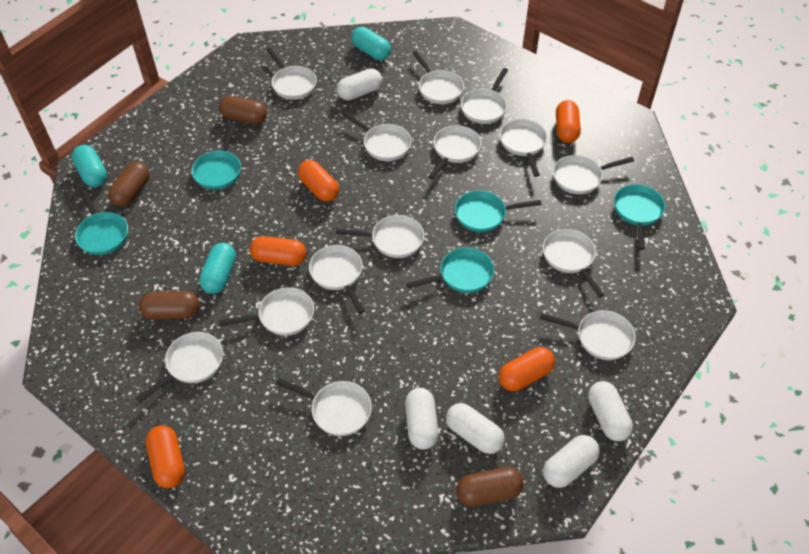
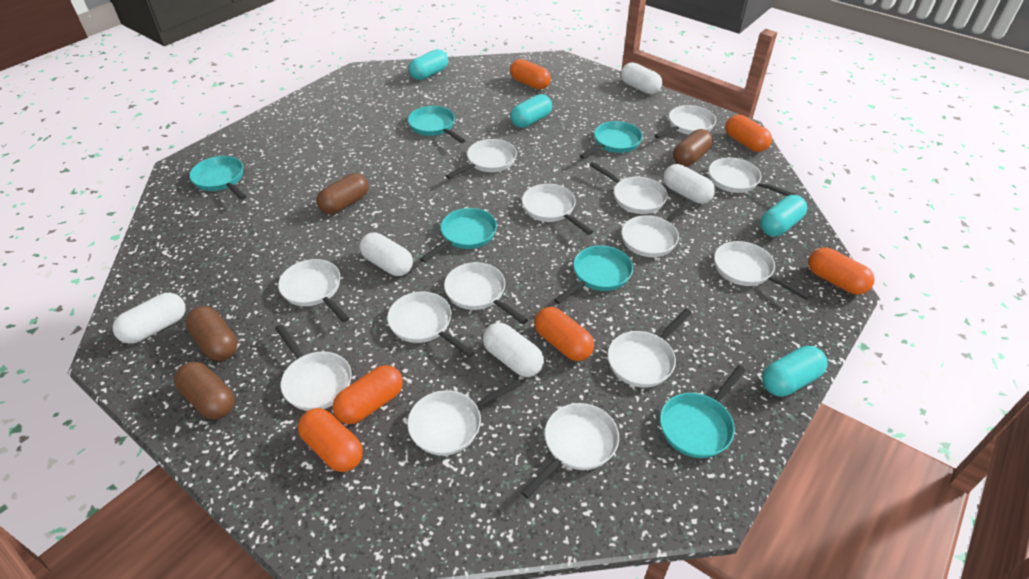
orange capsule: [146,425,185,488] [250,236,306,266] [298,160,339,202] [499,347,555,391] [556,100,581,143] = 5 -> [298,408,363,472] [332,365,403,424] [510,59,551,90] [534,307,594,361] [726,114,772,152] [808,248,875,295] = 6
turquoise capsule: [72,145,107,187] [199,243,236,294] [351,27,391,60] = 3 -> [409,49,448,80] [510,94,552,128] [760,195,807,236] [762,346,828,397] = 4
turquoise pan: [75,187,128,255] [191,124,241,190] [406,248,494,293] [455,191,542,232] [614,184,665,250] = 5 -> [189,156,246,200] [408,106,465,143] [420,208,497,263] [554,245,633,304] [579,121,643,159] [660,365,746,458] = 6

